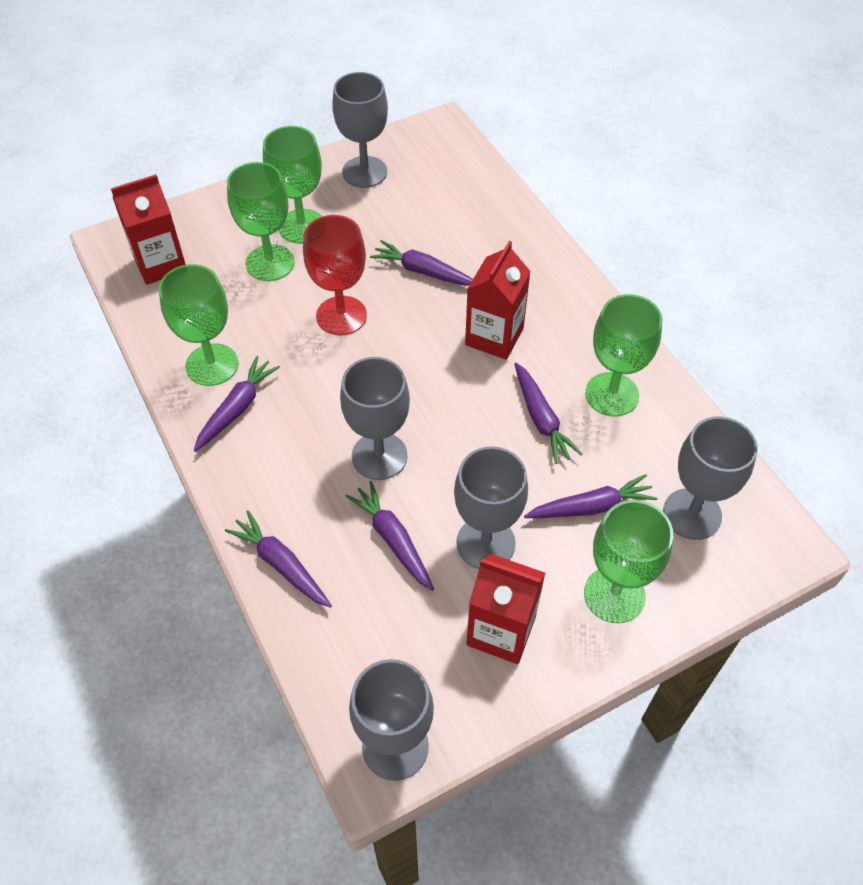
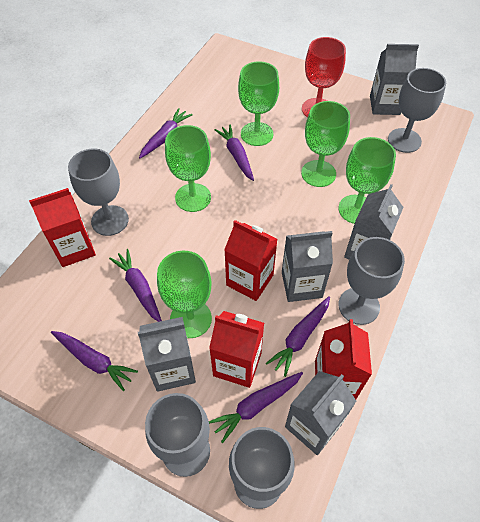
grey carton: none = 0 -> [138,317,196,392] [282,231,333,302] [285,371,356,455] [344,184,403,259] [370,44,419,115] = 5
red carton: [111,174,186,285] [465,241,531,360] [466,553,545,664] = 3 -> [29,188,96,267] [209,311,264,388] [224,220,278,301] [315,319,372,399] = 4

